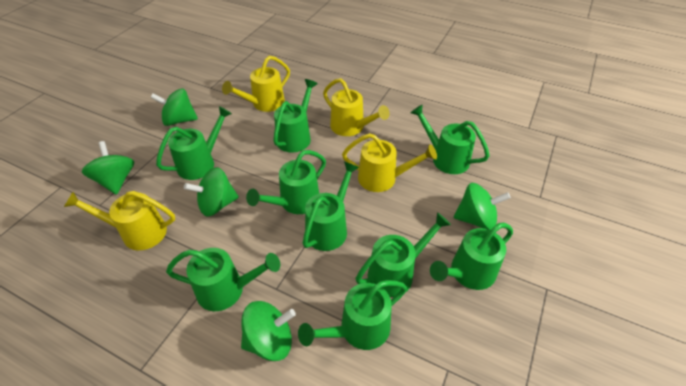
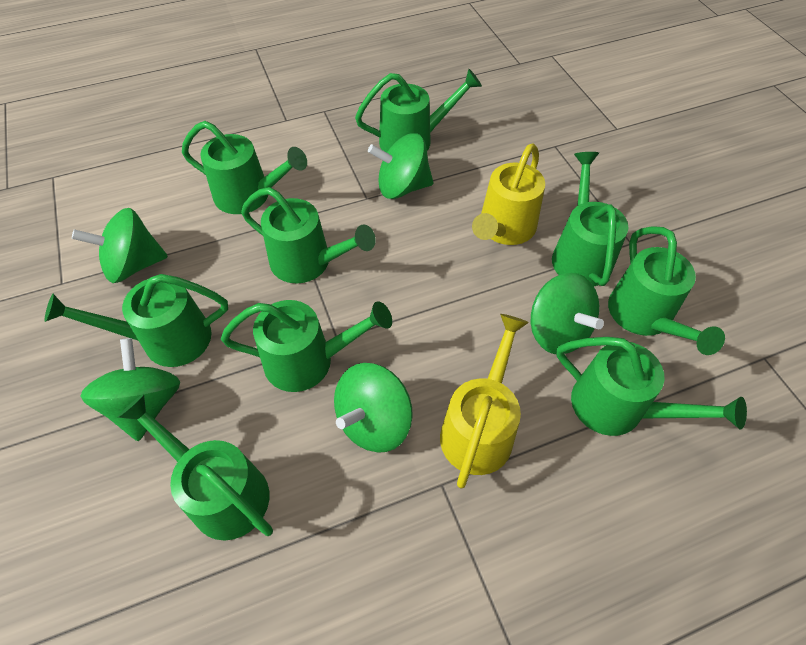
yellow watering can: [64,191,175,250] [222,56,290,112] [323,78,390,136] [342,133,437,192] = 4 -> [440,314,529,489] [472,143,545,245] = 2

